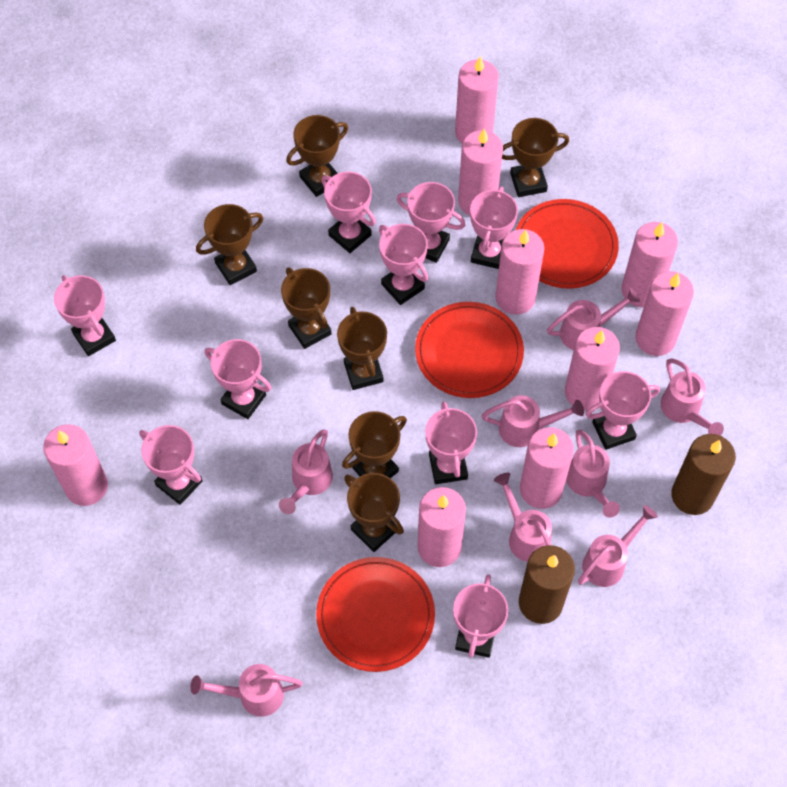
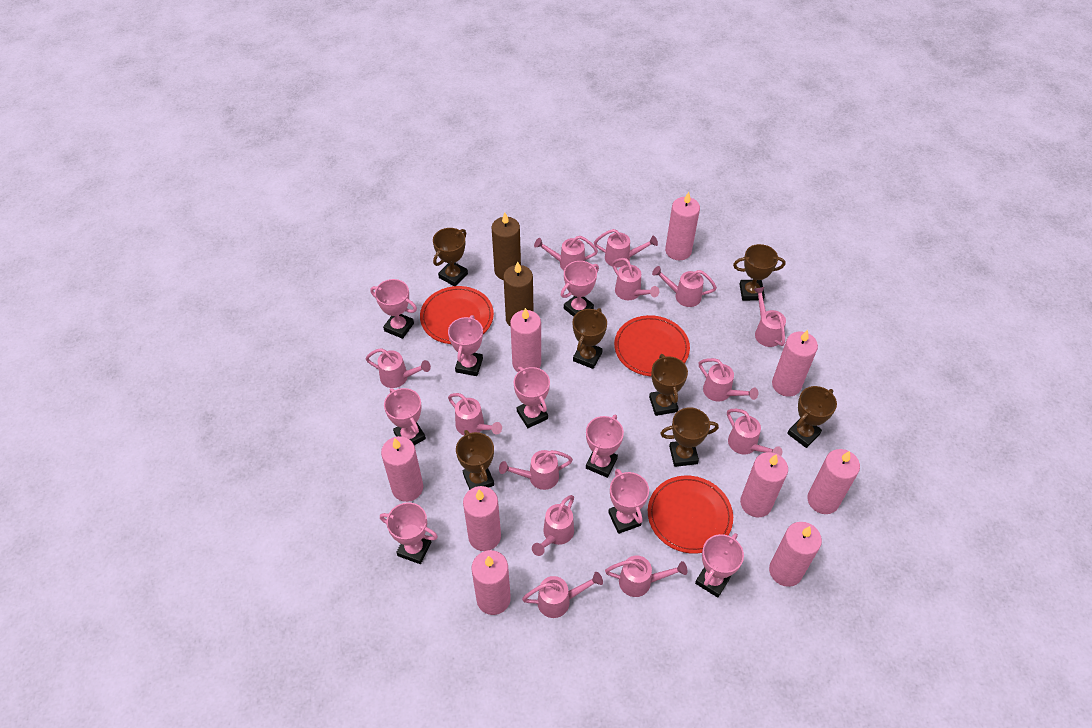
pink trophy: [54,275,116,356] [139,425,203,505] [205,339,271,419] [322,172,376,253] [379,224,428,305] [396,182,465,263] [425,401,477,484] [453,574,508,658] [470,187,518,269] [585,371,660,450] = 10 -> [370,279,417,339] [380,502,438,564] [384,388,426,445] [448,315,483,376] [514,367,550,428] [561,261,599,317] [586,414,624,478] [608,469,649,534] [695,533,744,598] = 9
pink watering can: [190,664,303,717] [279,429,333,514] [482,395,584,447] [494,473,552,562] [547,288,640,350] [566,430,620,518] [578,505,658,587] [660,358,724,436] = 8 -> [366,348,431,388] [448,393,502,435] [499,450,573,490] [522,572,603,618] [532,495,574,556] [534,236,598,270] [594,229,658,267] [605,556,687,597] [612,258,659,300] [652,266,717,307] [699,358,758,401] [727,409,782,456] [753,287,786,347] = 13

